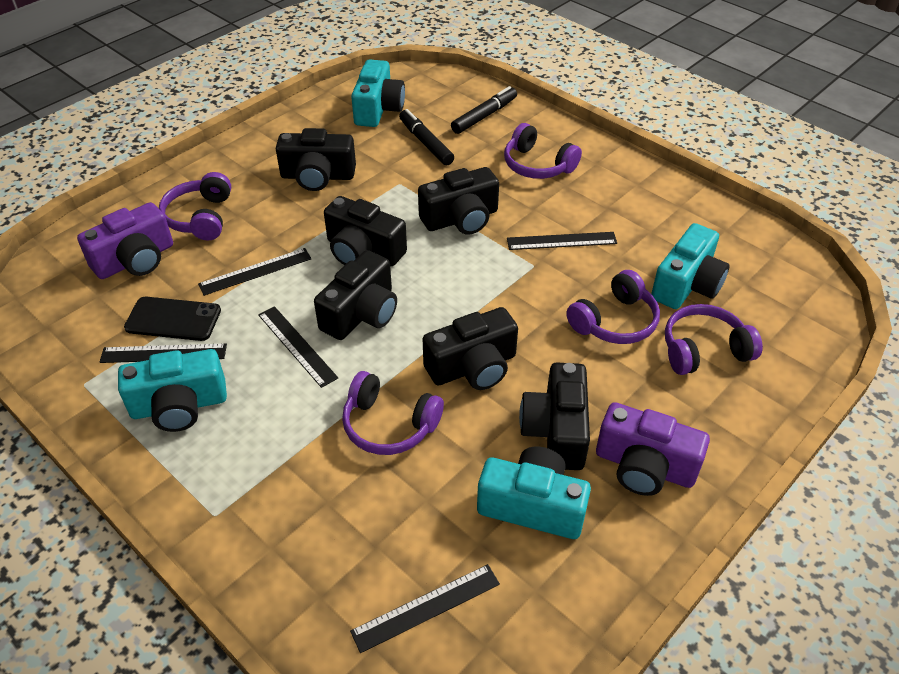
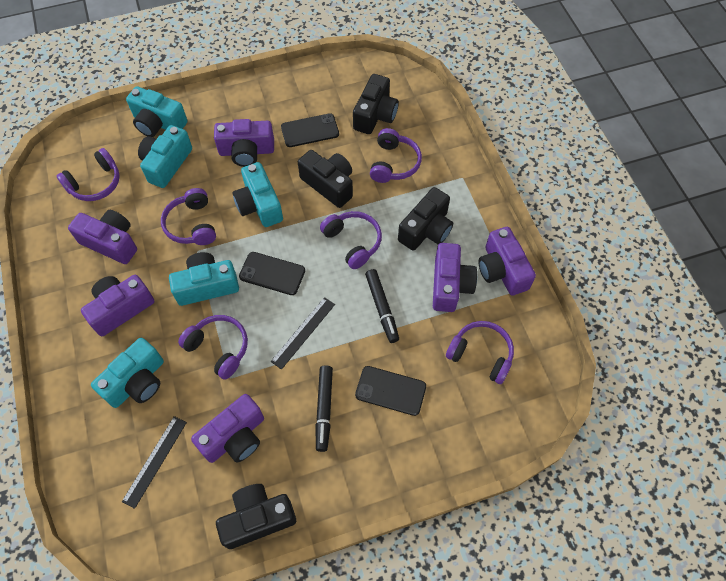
black camera: [276,128,356,191] [314,250,397,340] [324,196,407,266] [418,167,499,235] [423,307,518,390] [519,363,590,470] = 6 -> [216,484,296,549] [298,150,353,208] [353,74,399,134] [398,187,453,251] = 4
black phone: [124,297,221,341] = 1 -> [239,252,305,295] [281,113,339,147] [355,366,426,416] = 3
black ruler: [99,343,227,363] [198,248,312,296] [258,306,338,388] [350,564,500,653] [507,232,617,250] = 5 -> [122,416,187,509] [271,297,335,370] = 2
purple camera: [77,202,173,279] [596,402,710,496] = 2 -> [68,210,137,264] [81,275,154,336] [191,394,264,463] [214,119,274,167] [433,243,477,312] [478,227,536,296] = 6
purple headphones: [159,172,231,241] [342,371,444,455] [504,123,582,179] [566,270,660,344] [665,304,763,375] = 5 -> [57,148,120,201] [161,188,216,245] [178,315,248,380] [320,211,382,269] [370,128,422,183] [446,321,514,384] = 6
turquoise camera: [118,349,227,432] [351,59,405,127] [477,447,591,539] [651,223,729,309] = 4 -> [91,338,164,408] [126,86,187,137] [138,125,192,188] [169,252,239,306] [233,162,283,227] = 5

